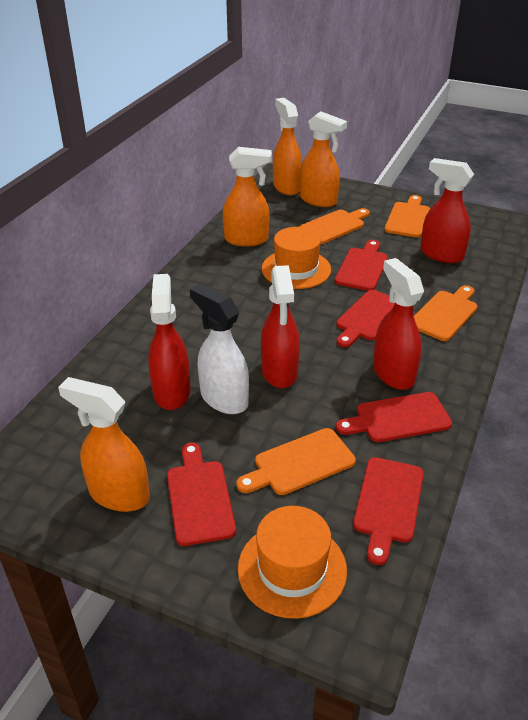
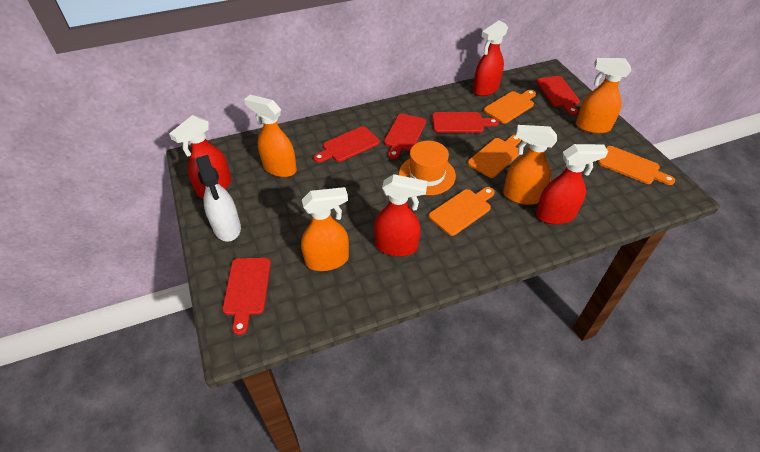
orange hat: [238,506,347,619] [262,227,331,289] = 2 -> [399,141,456,195] = 1

